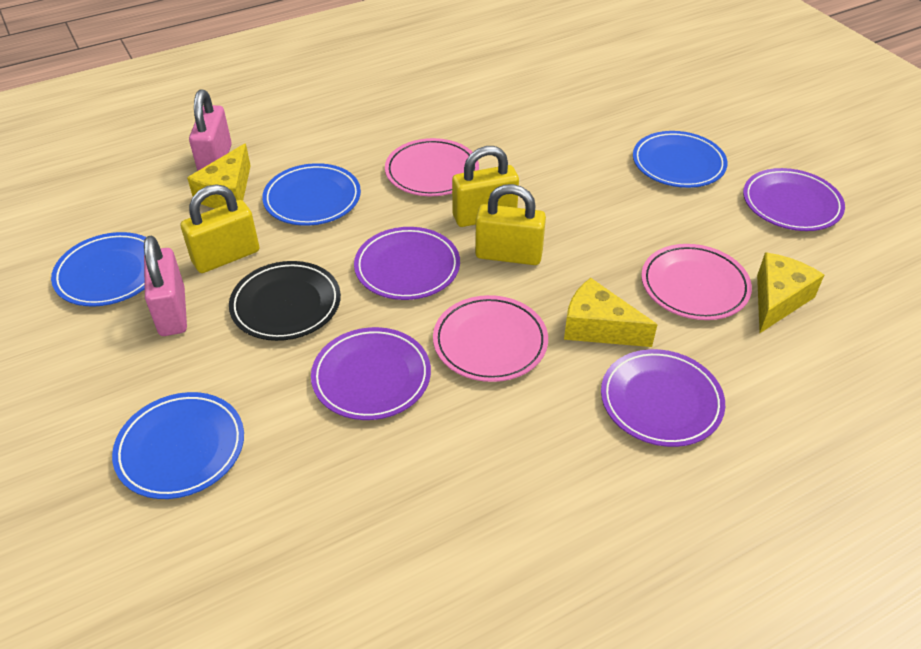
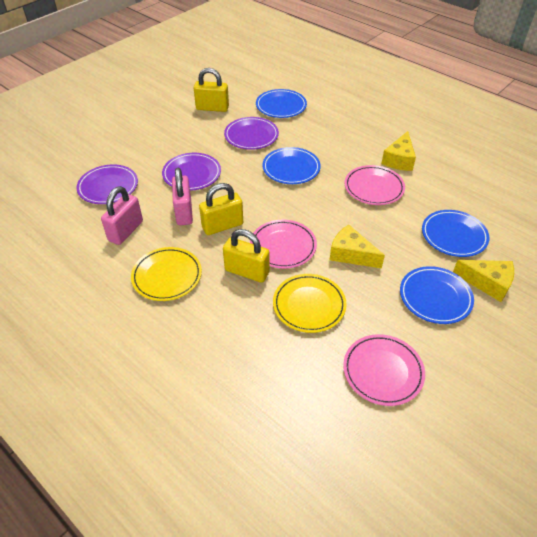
black plate: [229,261,341,341] = 1 -> none = 0
purple plate: [311,327,431,420] [354,227,460,300] [601,349,725,447] [743,168,845,231] = 4 -> [76,165,138,204] [162,153,221,191] [224,117,279,150] = 3
yellow plate: none = 0 -> [131,247,202,301] [273,274,347,333] = 2

